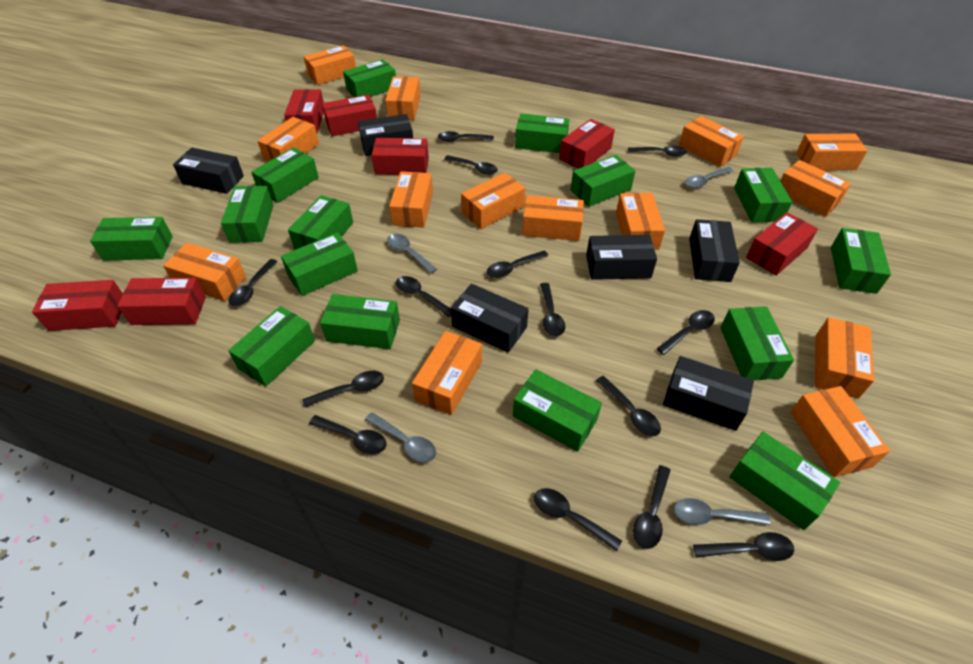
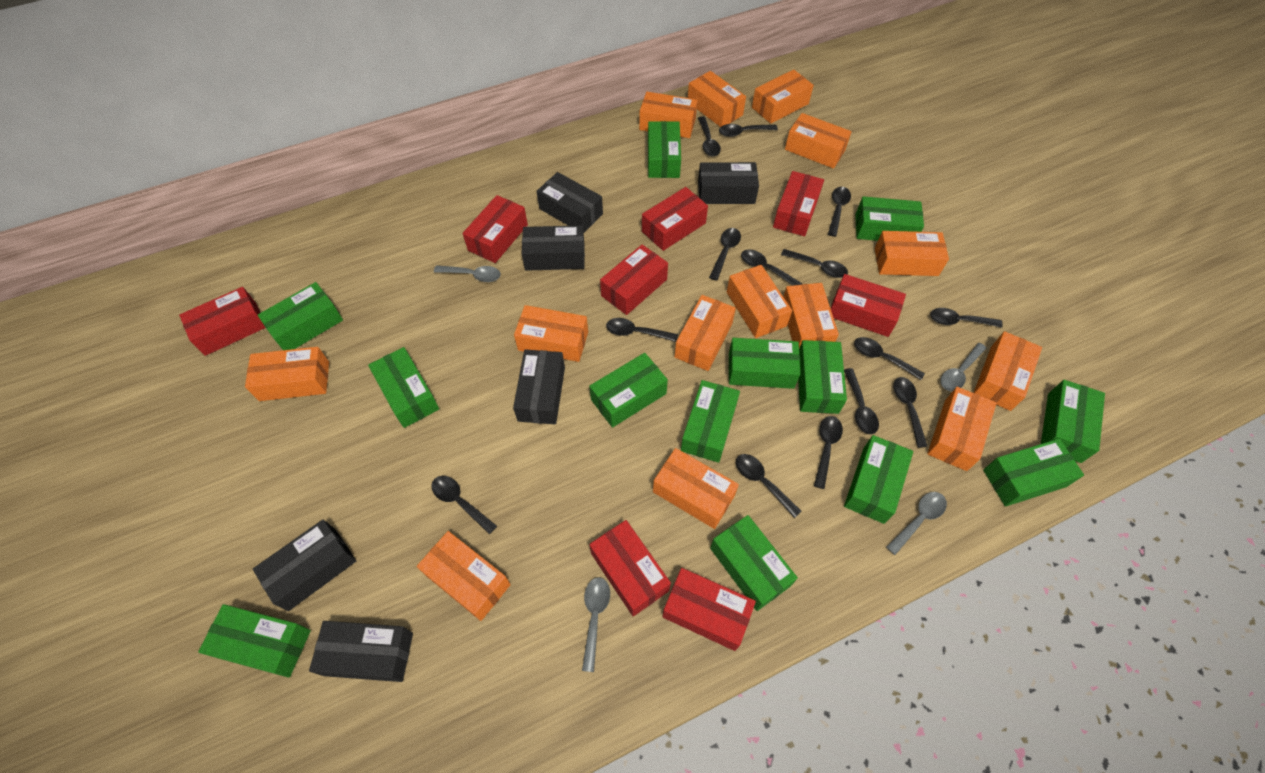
green box: [90,217,173,261] [221,186,274,243] [228,306,315,387] [251,147,319,203] [281,232,358,296] [288,195,353,250] [320,294,400,349] [343,59,396,97] [513,369,602,452] [515,113,570,153] [571,155,636,207] [720,306,794,380] [729,432,840,530] [734,168,792,223] [831,228,891,294] = 15 -> [198,604,311,678] [258,282,343,350] [368,347,439,428] [589,353,668,428] [648,121,681,178] [681,380,740,463] [710,515,798,611] [729,338,800,389] [798,340,847,414] [844,435,913,524] [855,196,924,241] [983,439,1084,506] [1041,380,1105,463] = 13
red box: [32,280,123,331] [117,278,206,325] [284,89,324,133] [322,95,377,136] [371,138,429,175] [559,119,615,169] [746,212,818,276] = 7 -> [179,287,265,356] [463,195,528,263] [589,520,671,616] [600,245,668,315] [642,187,708,251] [662,568,756,651] [773,171,824,236] [830,274,906,337] = 8

